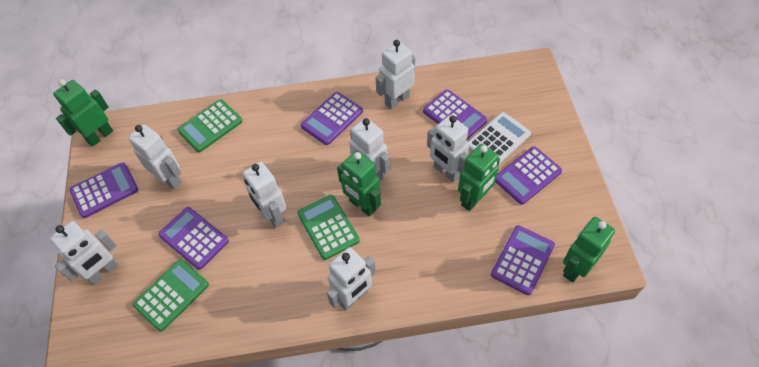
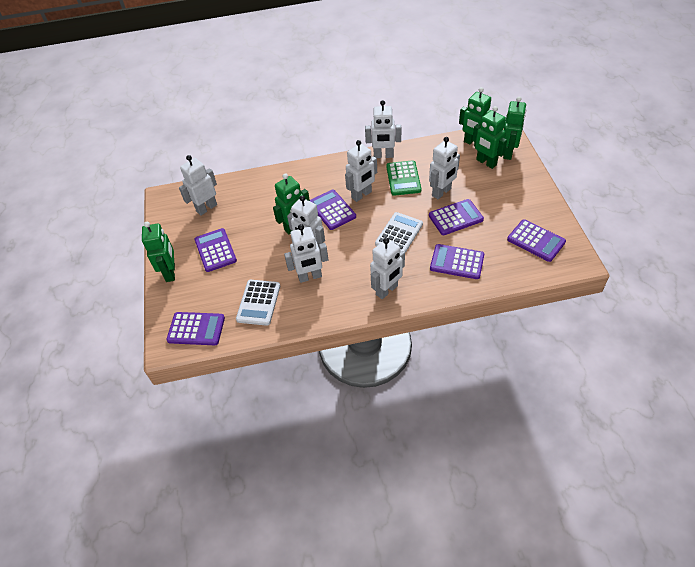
green calculator: [133,259,209,332] [178,100,242,152] [297,195,360,260] = 3 -> [386,160,421,196] = 1
green robot: [53,79,113,147] [337,151,381,217] [458,144,500,211] [563,217,615,283] = 4 -> [142,222,175,282] [273,174,310,234] [459,87,491,147] [472,106,507,169] [503,96,526,160] = 5
white calculator: [468,112,531,164] = 1 -> [236,280,280,326] [375,212,423,253] = 2

